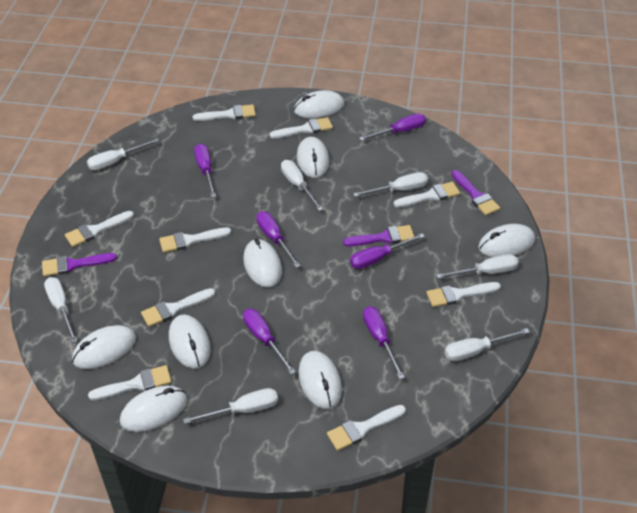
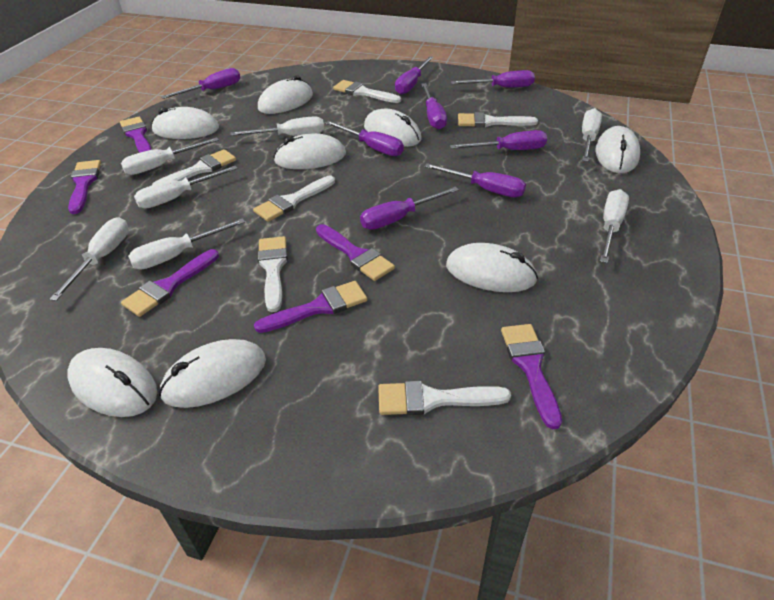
purple brush: [42,253,117,276] [343,225,414,246] [451,170,500,215] = 3 -> [68,160,101,214] [120,117,152,153] [121,249,219,317] [254,281,367,333] [316,224,395,281] [501,324,562,429] = 6
purple screwdriver: [194,144,216,198] [243,309,296,375] [256,211,300,268] [350,233,425,269] [359,113,426,141] [363,306,405,379] = 6 -> [161,68,240,99] [325,121,404,156] [360,187,459,230] [395,56,433,95] [421,83,447,129] [424,163,526,198] [450,130,547,150] [451,70,535,88] = 8
white brush: [65,211,134,247] [88,365,172,400] [141,288,215,327] [159,227,231,253] [193,104,256,121] [270,117,333,138] [327,405,406,451] [393,182,460,207] [426,282,501,307] = 9 -> [152,149,236,185] [253,176,335,222] [258,236,288,312] [333,80,401,103] [378,381,511,415] [458,112,538,127] = 6

